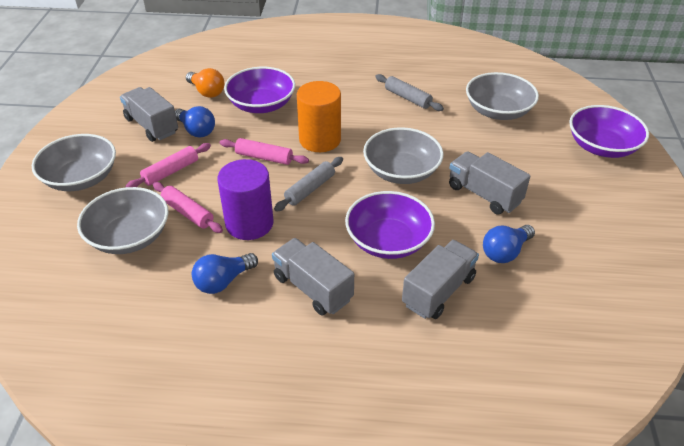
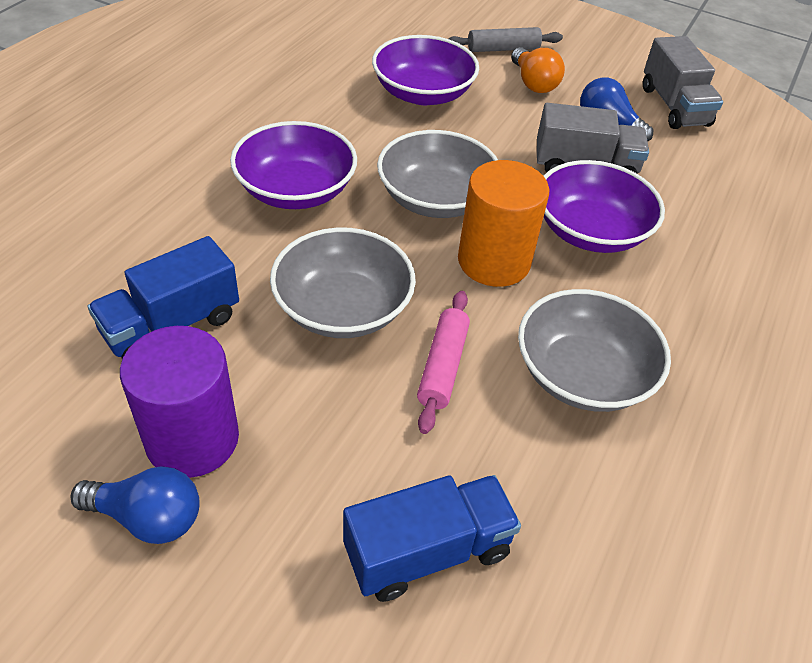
blue light bulb: [175,106,215,138] [192,253,258,294] [483,225,535,263] = 3 -> [71,466,200,544] [580,77,653,141] = 2
blue truck: none = 0 -> [88,236,239,359] [343,475,521,602] = 2
grey bowl: [32,134,116,191] [77,187,168,254] [363,127,444,184] [466,72,539,120] = 4 -> [270,227,416,338] [377,130,498,218] [518,289,671,412] = 3
grey rolling pin: [274,157,343,212] [375,74,444,111] = 2 -> [449,27,563,52] = 1
grey truck: [120,87,178,142] [272,238,354,315] [402,240,479,319] [449,151,530,214] = 4 -> [537,103,649,174] [643,36,723,129] = 2
pink rolling pin: [125,143,211,187] [153,182,223,233] [220,138,309,165] = 3 -> [417,291,470,434] = 1

